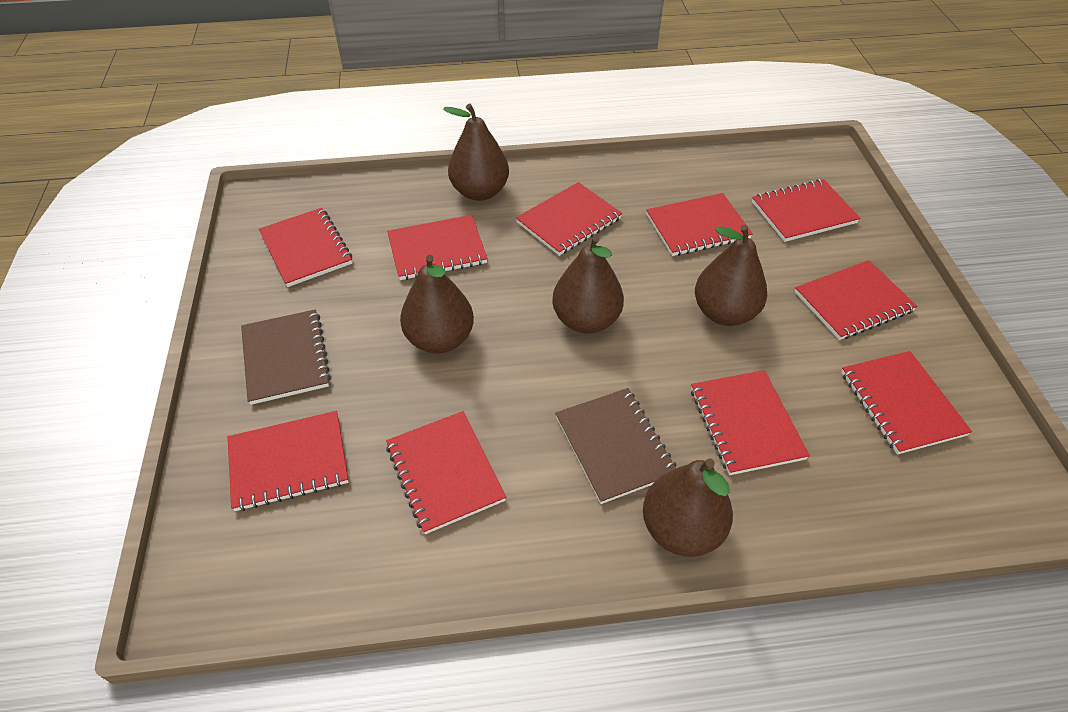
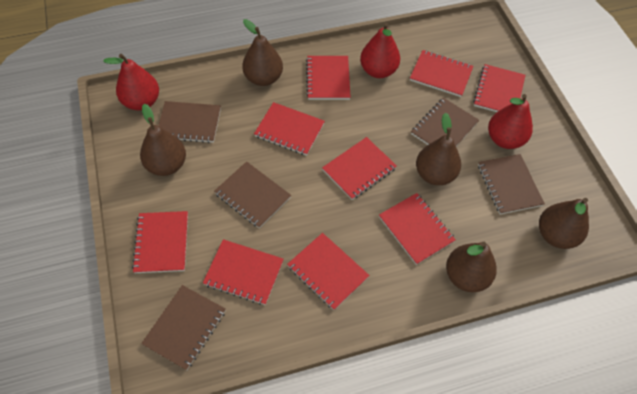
brown notebook: [241,309,331,405] [555,388,677,504] = 2 -> [141,285,226,370] [158,101,221,143] [214,162,291,228] [411,98,479,146] [478,154,545,215] = 5
red notebook: [228,411,349,511] [259,208,352,287] [386,411,506,534] [387,215,488,280] [516,182,622,256] [646,193,753,256] [691,370,810,475] [752,179,860,242] [795,260,917,340] [841,351,972,454] = 10 -> [132,211,188,273] [203,239,284,305] [254,102,325,156] [287,233,370,310] [306,56,351,100] [322,137,397,200] [379,193,456,265] [410,50,473,97] [473,64,525,112] = 9
red pear: none = 0 -> [103,54,159,110] [360,23,400,78] [488,94,533,149] = 3

